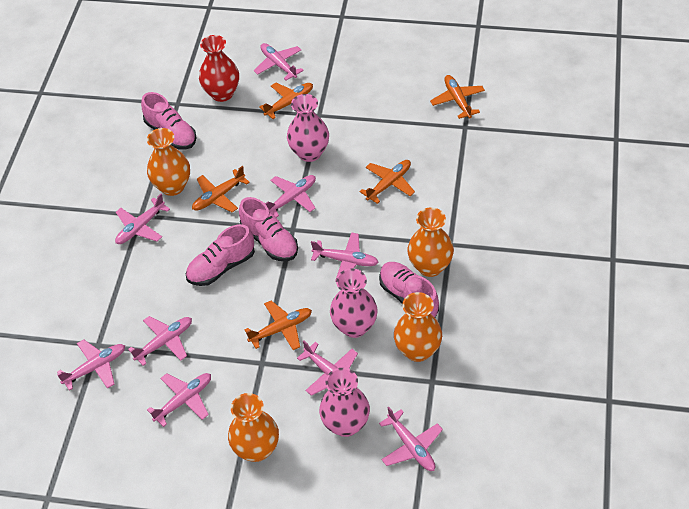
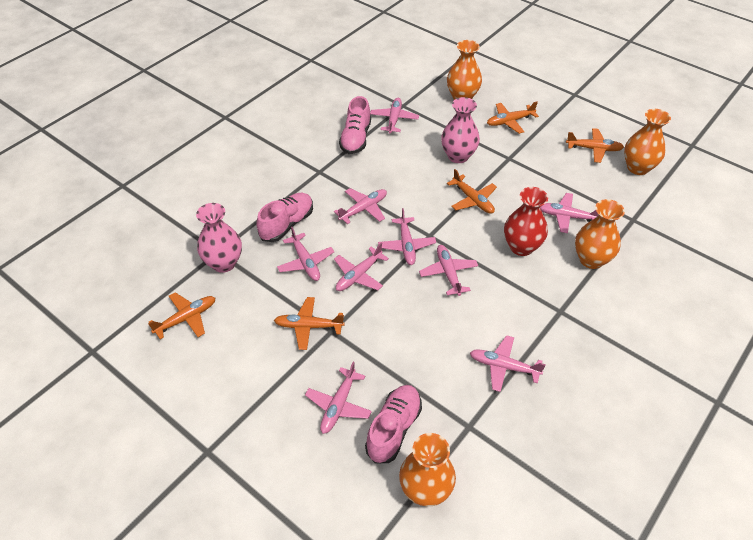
pink shoe: [141,92,196,149] [186,224,255,286] [239,197,298,261] [379,262,439,317] = 4 -> [256,193,313,242] [339,96,371,154] [365,385,422,464] = 3
pink vase: [287,94,329,162] [319,368,370,437] [330,268,378,338] = 3 -> [196,203,242,273] [441,97,480,163] = 2

